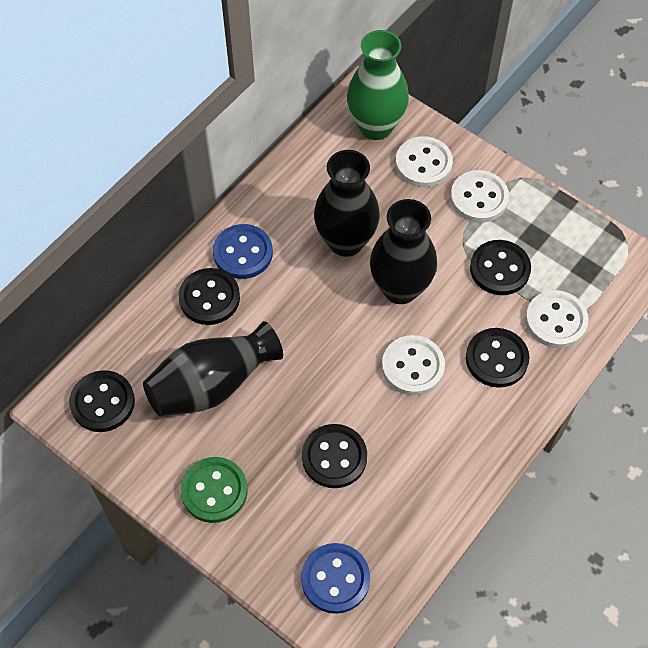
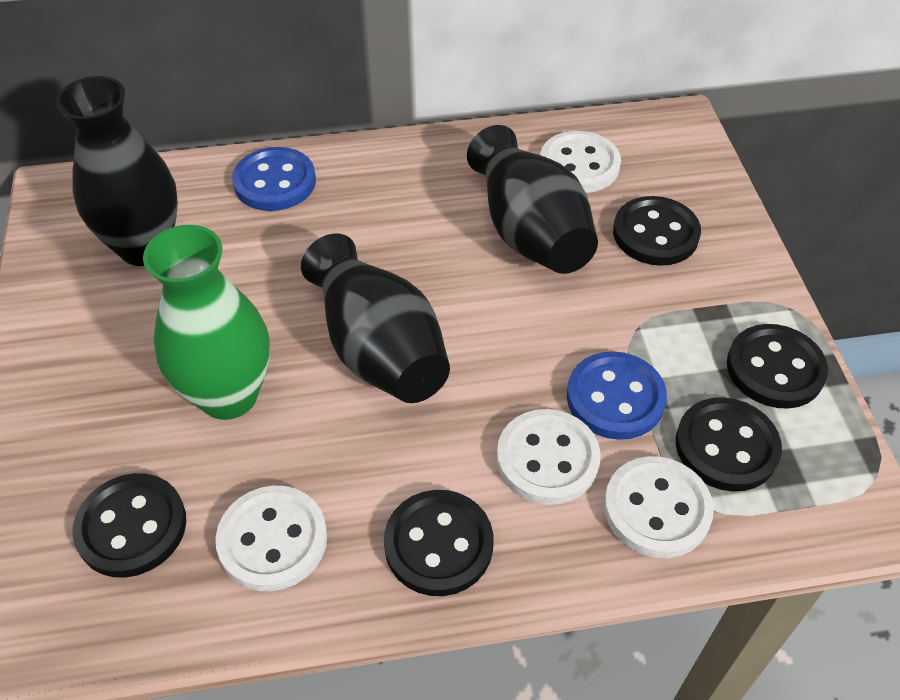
green button: [181,457,248,523] = 1 -> none = 0

